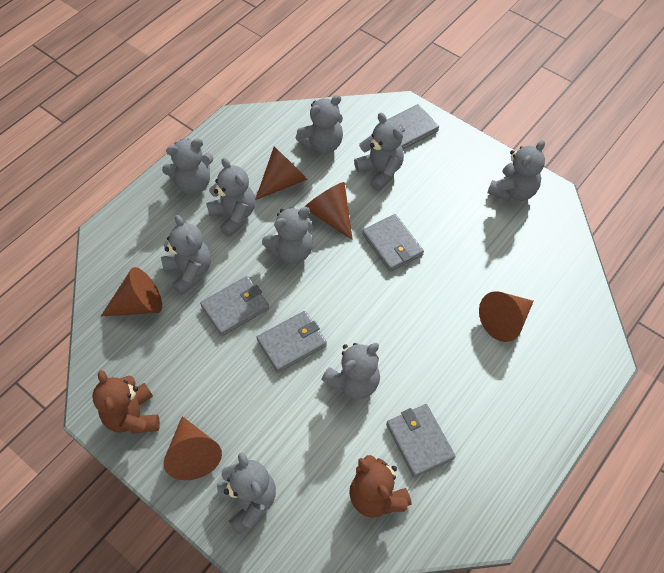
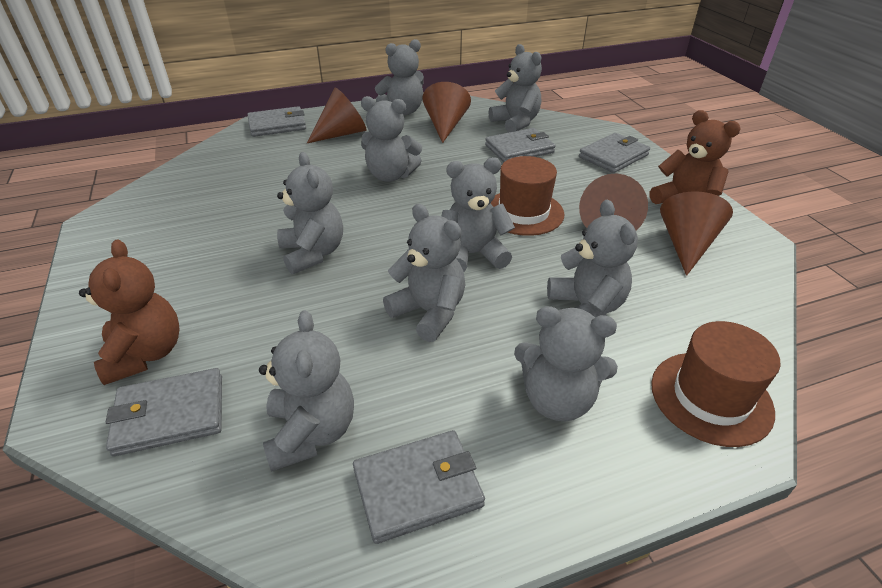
brown cone: [101,267,162,316] [163,416,222,480] [255,147,308,200] [305,182,353,240] [479,291,533,342] = 5 -> [307,88,367,143] [422,82,471,143] [579,174,648,231] [660,191,733,276] = 4
brown hat: none = 0 -> [491,156,565,236] [651,321,780,447] = 2

